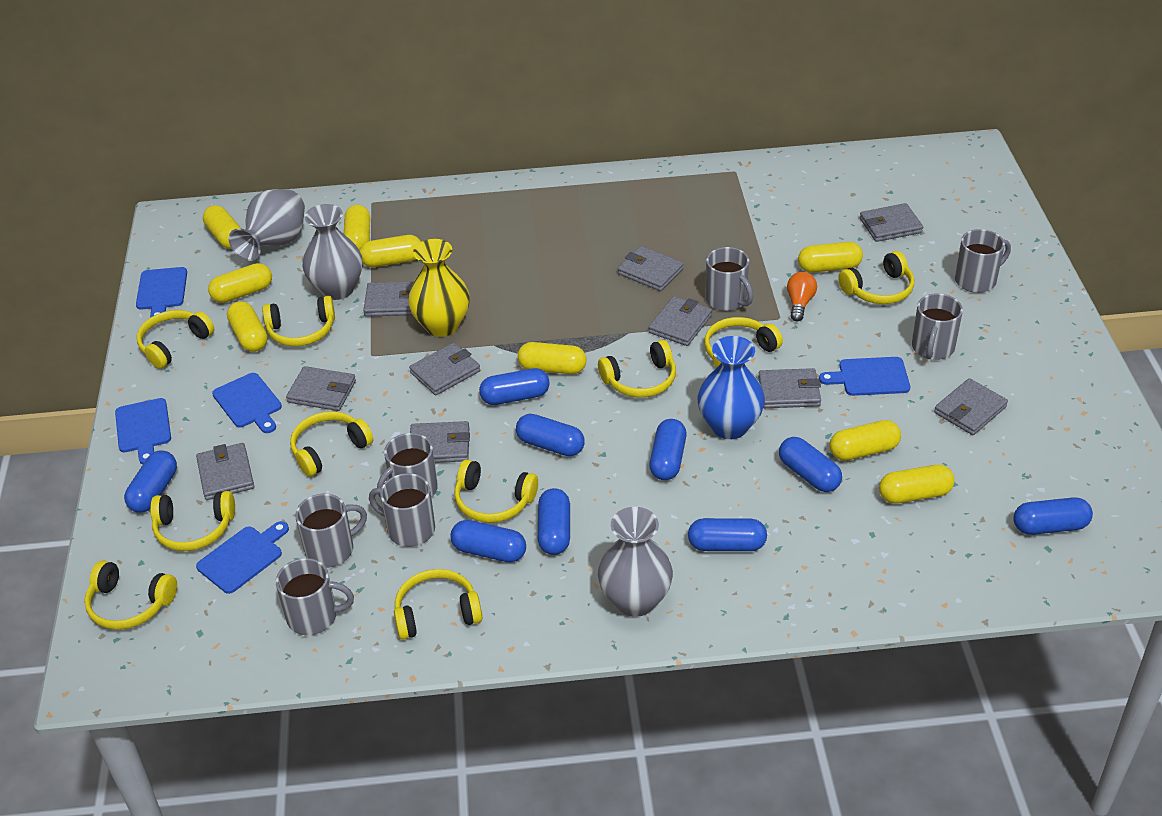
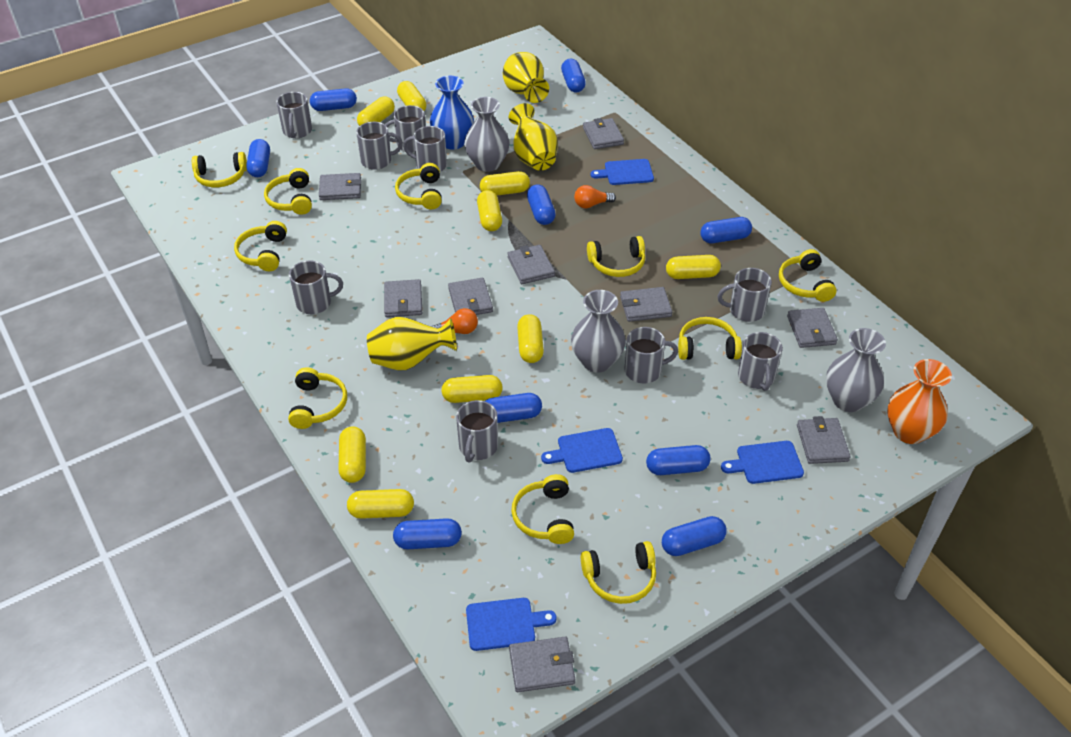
blue cutting board: [115,398,171,464] [136,267,187,318] [196,521,289,594] [212,373,282,433] [819,357,910,396] = 5 -> [466,598,556,651] [541,428,623,473] [591,159,654,185] [721,441,804,484] = 4
grey mug: [276,558,354,635] [295,494,367,568] [369,473,435,547] [377,433,438,498] [705,247,753,311] [912,293,963,360] [955,229,1011,293] = 7 -> [276,92,312,138] [289,260,343,314] [356,122,403,170] [385,105,426,153] [403,126,447,172] [456,400,498,463] [624,327,678,384] [717,268,772,322] [738,332,783,391] = 9
grey wallet: [196,443,254,500] [286,366,356,411] [363,282,413,317] [409,343,480,395] [410,421,470,463] [618,246,683,291] [649,296,712,346] [758,368,821,408] [860,203,923,242] [934,378,1008,435] = 10 -> [319,173,361,200] [384,279,422,317] [448,278,493,315] [507,245,555,284] [509,637,575,692] [583,118,624,149] [620,287,672,322] [787,308,838,348] [797,416,851,464] = 9
orange light bulb: [787,272,817,321] = 1 -> [431,308,478,334] [574,185,616,209] = 2
orange vase: none = 0 -> [887,359,952,444] = 1
yellow vase: [408,239,470,337] = 1 -> [367,317,457,370] [503,52,549,103] [509,103,558,171] = 3

